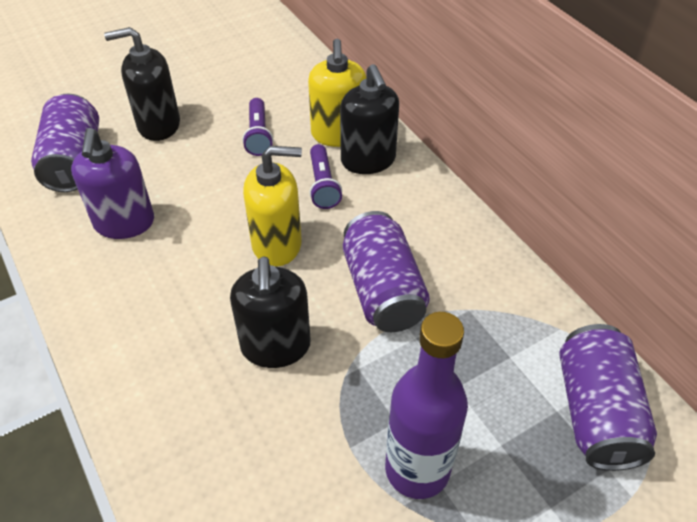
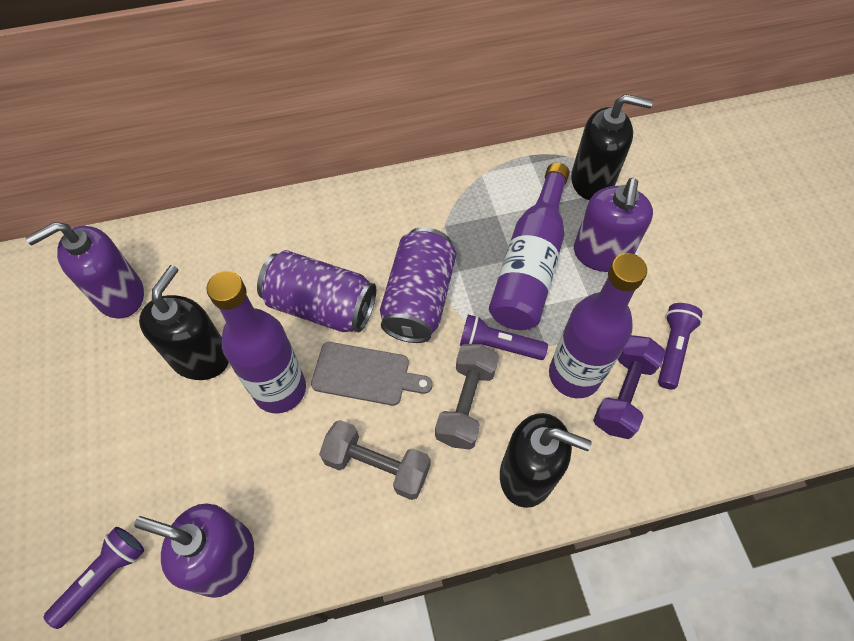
grey cutting board: none = 0 -> [311,342,432,406] = 1
grey dumbbell: none = 0 -> [319,420,431,500] [435,344,499,450] = 2
purple bottle: [385,312,468,499] = 1 -> [206,271,306,414] [489,163,570,330] [549,253,647,398] = 3
purple can: [31,93,99,192] [343,211,430,332] [559,324,657,471] = 3 -> [257,250,376,332] [380,227,456,343] = 2
purple dumbbell: none = 0 -> [593,335,666,439] = 1
purple flashlight: [242,98,273,156] [309,144,342,209] = 2 -> [44,527,144,629] [460,314,548,360] [658,303,703,389] = 3
purple soap dispenser: [71,128,154,239] = 1 -> [26,222,144,319] [134,504,254,598] [574,178,653,272] = 3
yellow soap dispenser: [243,146,302,266] [308,39,366,147] = 2 -> none = 0

